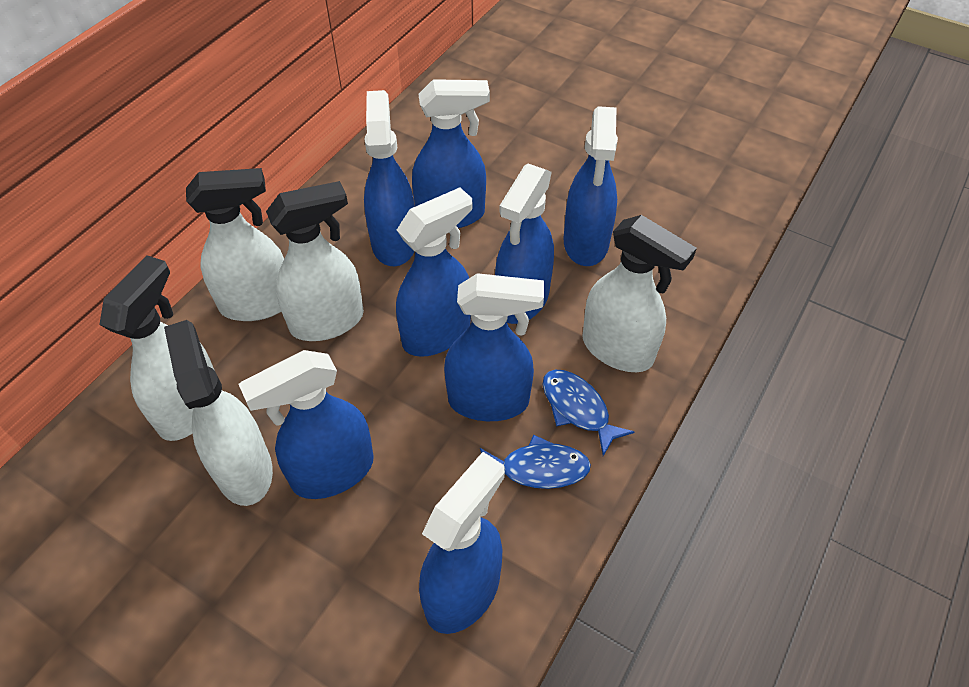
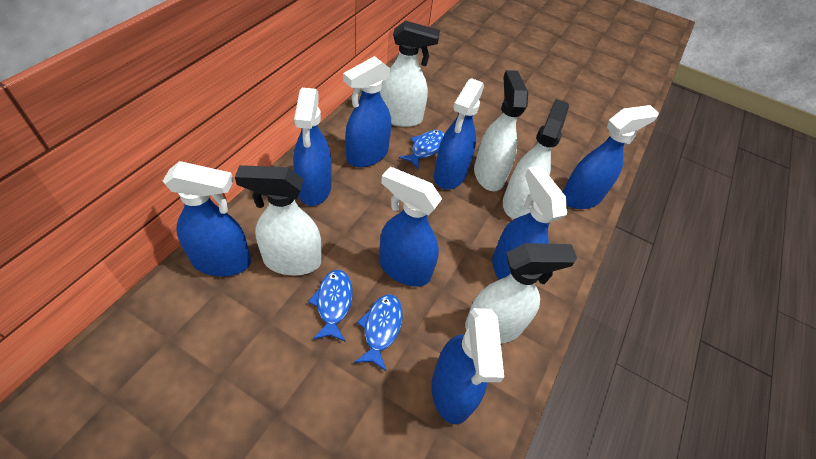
blue fish: [480,435,591,489] [543,370,634,456] = 2 -> [308,270,353,342] [354,294,403,372] [399,130,445,169] = 3

